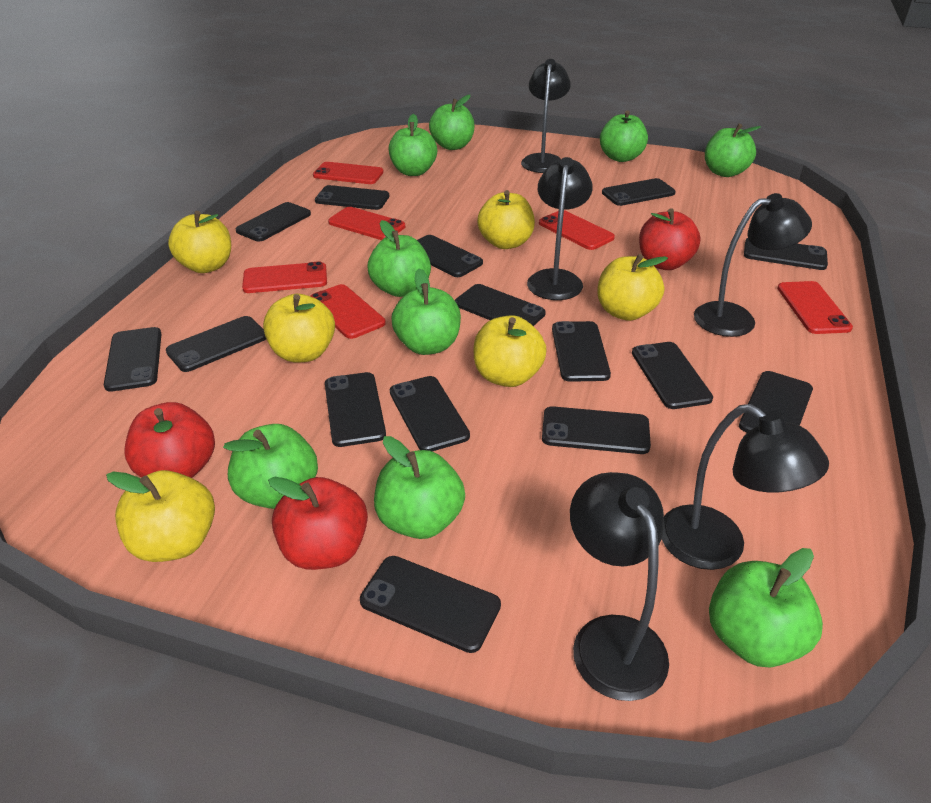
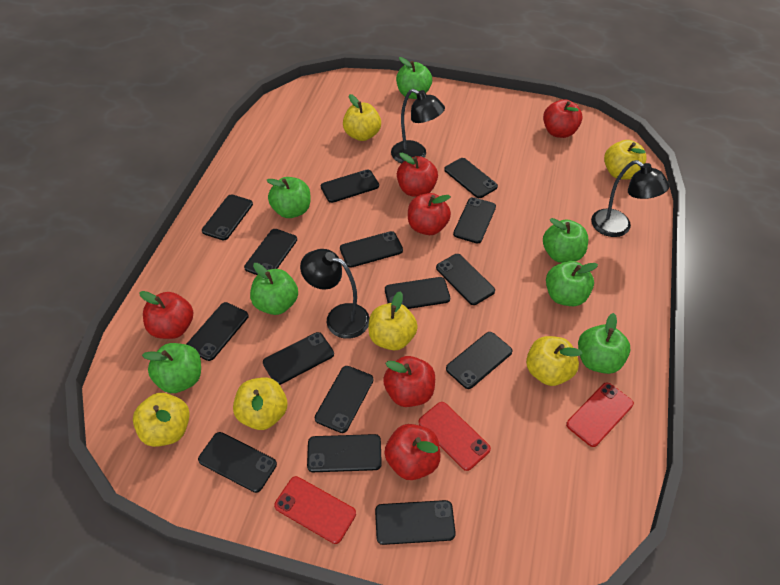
black lamp: [521,59,571,173] [527,157,593,300] [570,472,669,701] [662,404,829,570] [694,193,812,337] = 5 -> [300,249,370,339] [391,89,445,163] [591,160,670,237] = 3
green apple: [223,424,318,509] [368,220,431,297] [374,436,465,539] [389,114,437,176] [391,268,461,355] [429,94,475,150] [600,111,648,162] [705,124,761,177] [709,548,823,668] = 9 -> [142,343,201,393] [250,263,298,315] [266,177,311,218] [396,57,432,99] [543,218,588,263] [546,261,598,306] [578,313,630,374] = 7
red apple: [124,402,215,478] [268,477,368,570] [639,208,701,270] = 3 -> [139,291,193,339] [383,356,435,407] [384,424,440,480] [397,153,438,197] [408,193,451,235] [543,99,582,138] = 6
red phone: [242,262,327,293] [310,284,386,339] [313,162,384,184] [328,207,405,240] [539,210,615,250] [777,281,853,334] = 6 -> [274,476,356,544] [418,402,491,471] [566,382,634,447] = 3

